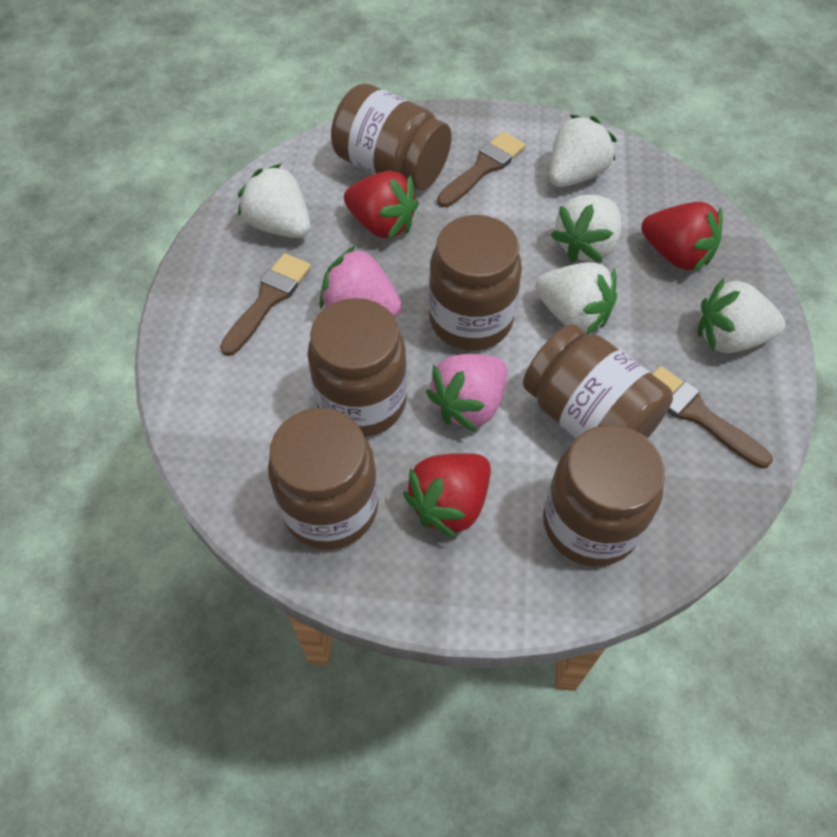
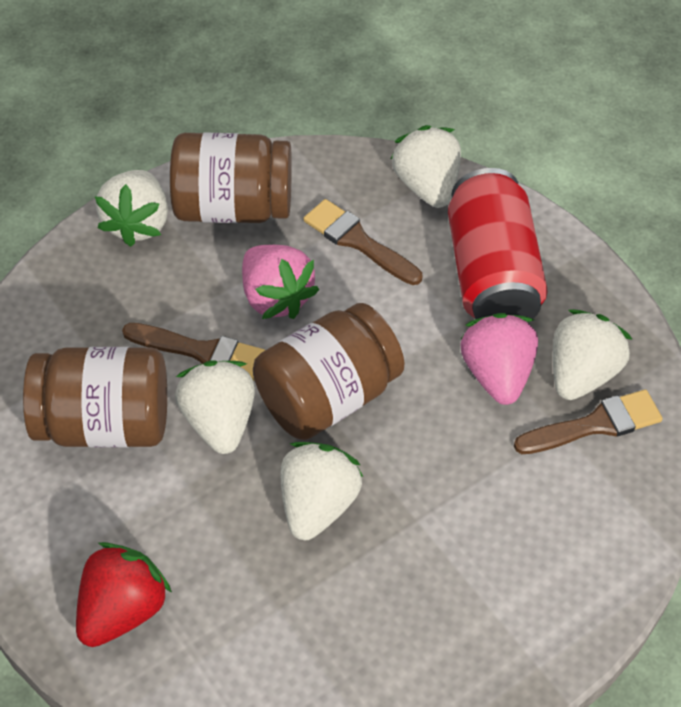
brown jar: [268,408,378,550] [307,298,407,437] [331,84,452,190] [429,215,522,351] [523,324,673,438] [543,425,665,567] = 6 -> [23,347,167,448] [170,132,292,223] [253,303,404,440] = 3
red can: none = 0 -> [448,168,548,319] = 1
red strawberry: [344,171,419,240] [403,453,491,539] [641,202,723,272] = 3 -> [76,542,172,647] = 1

